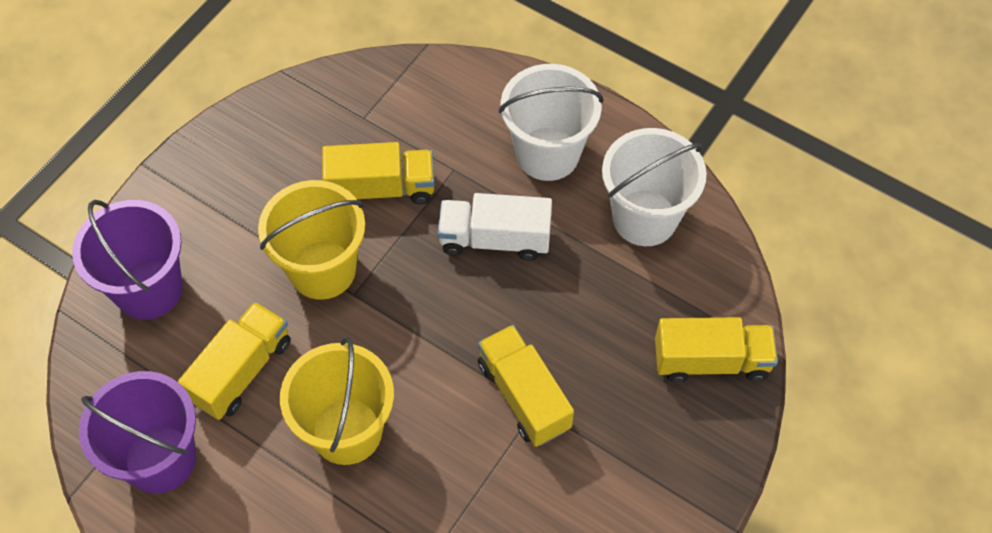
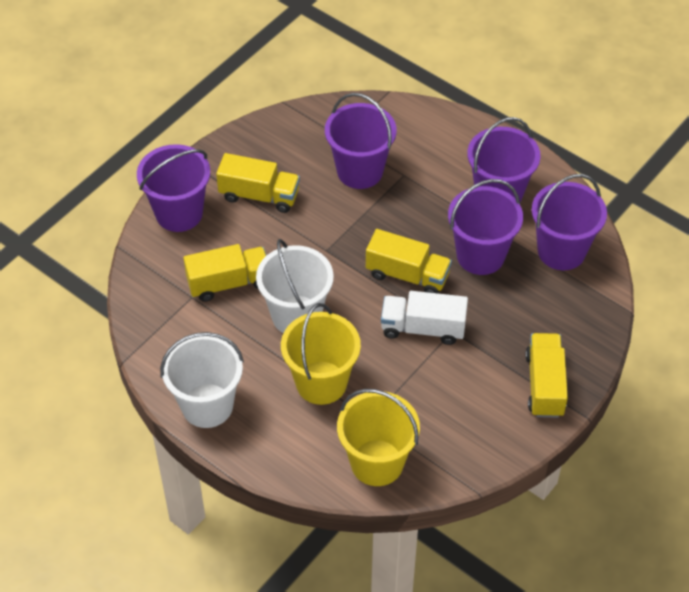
purple bucket: [72,200,183,320] [79,371,196,494] = 2 -> [137,144,210,232] [325,93,397,189] [448,179,523,275] [467,117,540,202] [532,174,607,270] = 5

